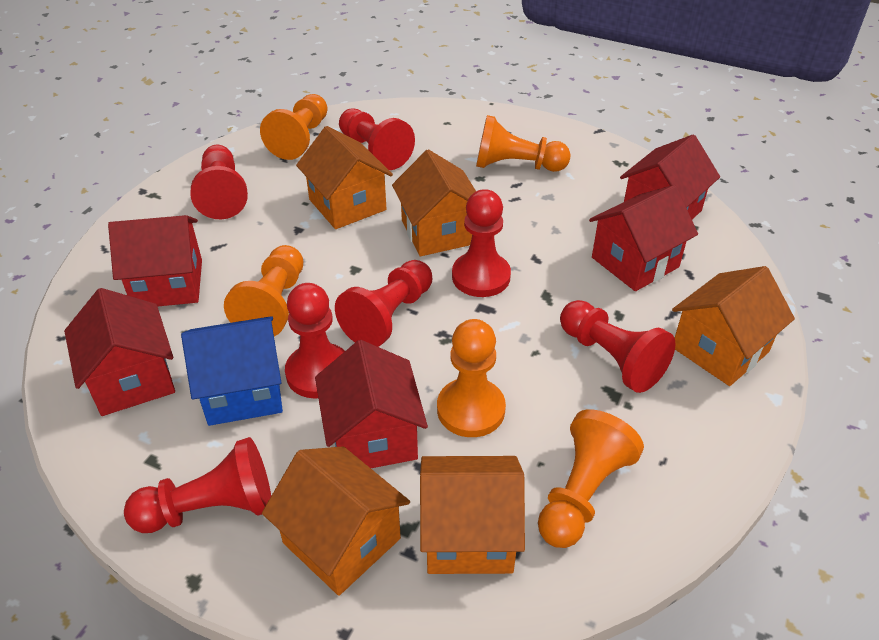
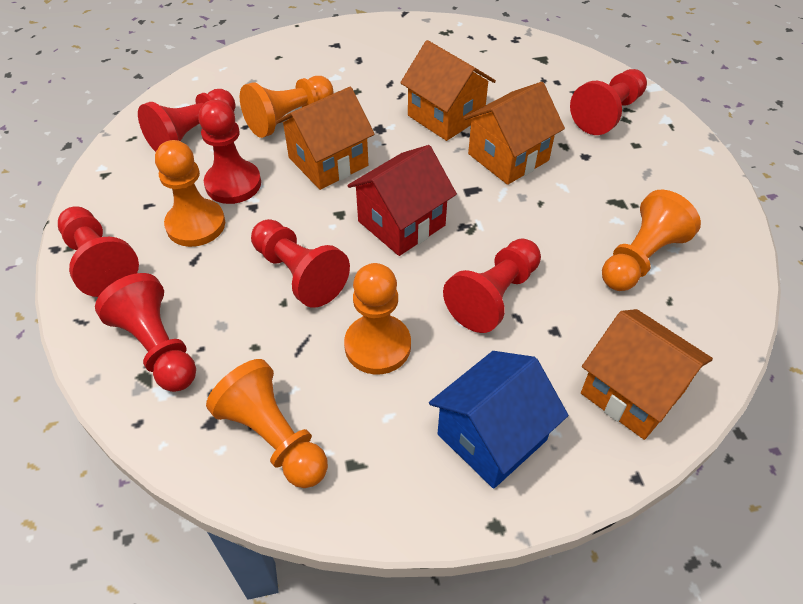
orange house: [262,446,410,596] [296,126,393,229] [392,149,476,256] [420,456,525,574] [672,266,795,386] = 5 -> [276,87,375,190] [400,40,496,141] [464,82,565,185] [581,309,713,440] = 4
red house: [64,288,175,416] [108,215,202,307] [315,340,428,468] [589,185,698,291] [620,135,720,219] = 5 -> [347,145,457,256] = 1

